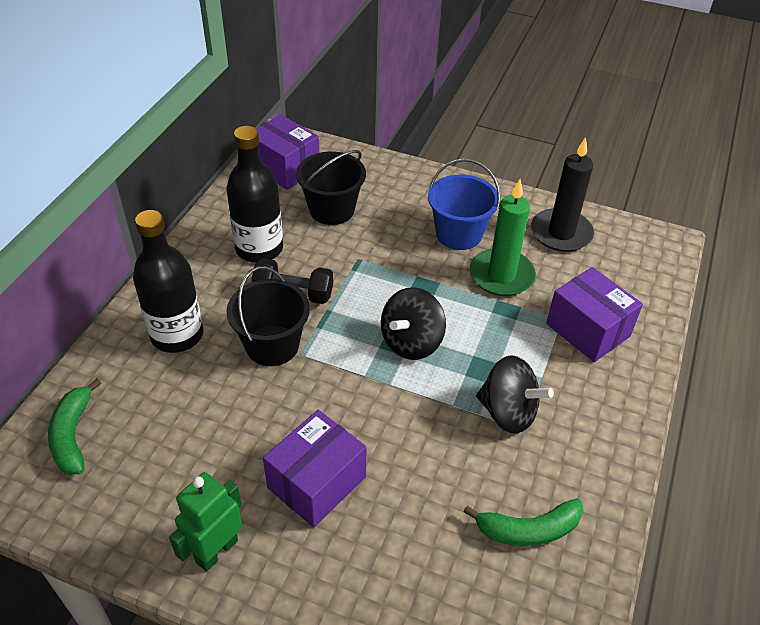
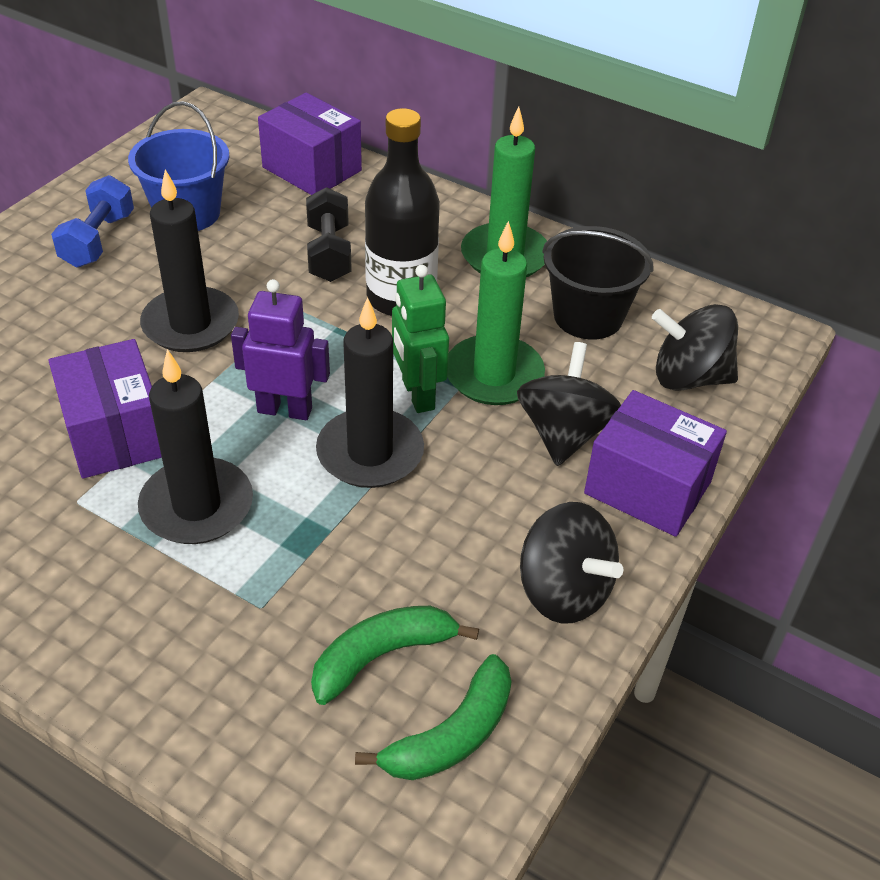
black bottle: [133,210,203,353] [226,126,283,263] = 2 -> [365,108,440,316] = 1
black bucket: [227,266,310,366] [296,150,366,225] = 2 -> [542,226,654,339] = 1
black candle: [531,137,594,252] = 1 -> [138,349,253,544] [140,169,239,352] [316,297,424,488] = 3
black spinning top: [381,287,446,360] [476,355,554,434] = 2 -> [517,342,621,466] [520,502,623,623] [652,304,738,391] = 3
blue dumbbell: none = 0 -> [51,175,134,268] = 1
green candle: [470,179,536,296] = 1 -> [447,221,545,405] [461,107,547,277] = 2
purple robot: none = 0 -> [231,279,330,420] = 1

